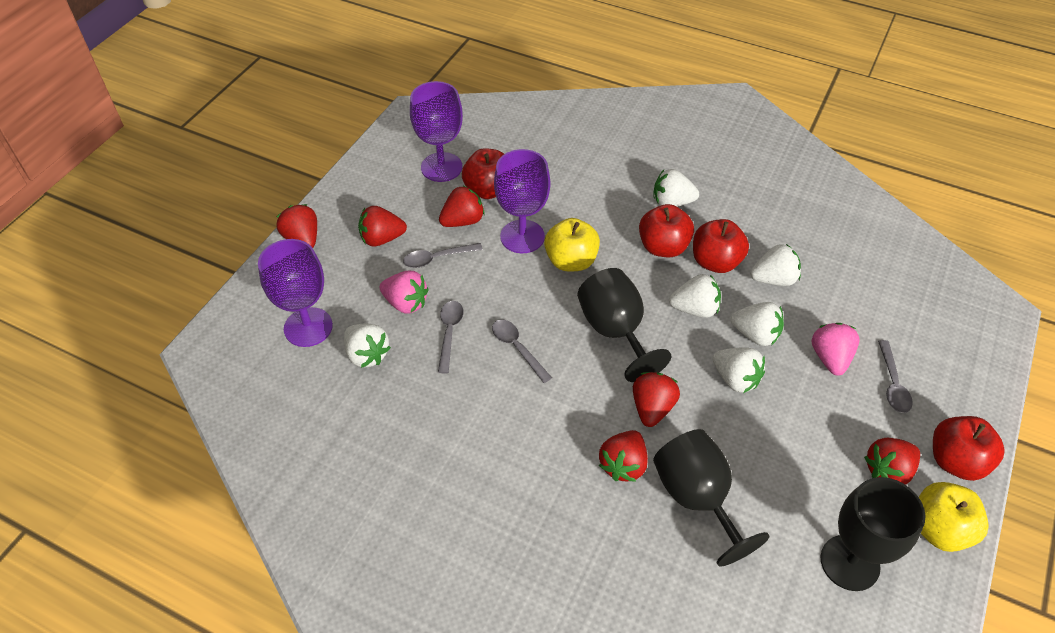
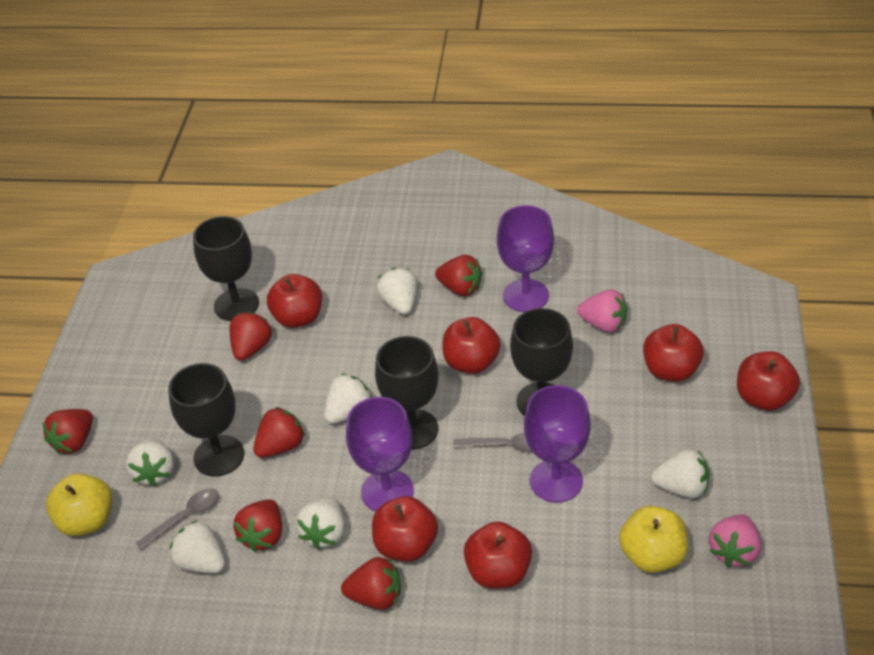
black goblet: [577,268,671,382] [653,429,769,566] [820,477,925,591] = 3 -> [168,363,244,477] [193,216,259,321] [375,336,438,449] [510,308,573,416] = 4
grey spoon: [403,243,483,268] [438,301,464,373] [492,320,552,383] [878,340,913,413] = 4 -> [136,488,219,550] [453,433,532,452] = 2
red apple: [462,148,504,199] [639,204,694,257] [693,219,749,273] [933,416,1004,481] = 4 -> [267,274,322,328] [372,496,438,562] [442,317,501,374] [464,522,532,588] [643,324,704,382] [737,351,800,411] = 6

